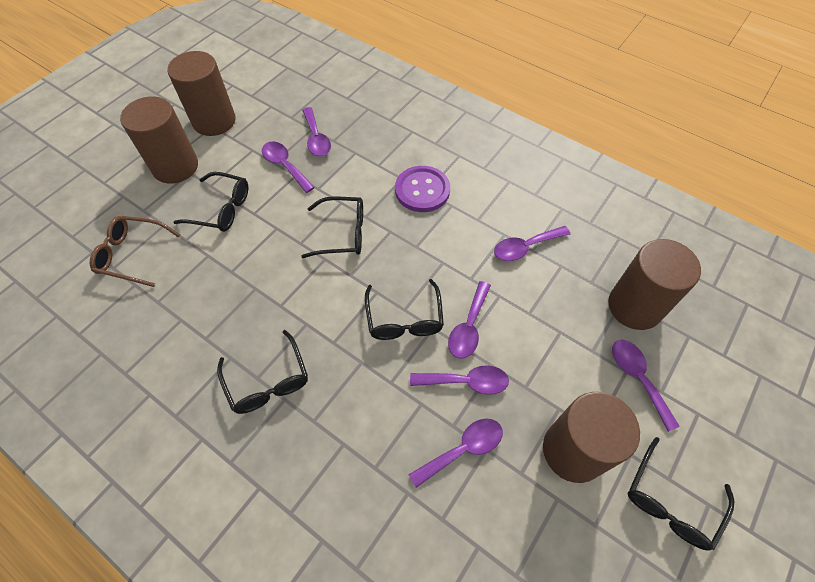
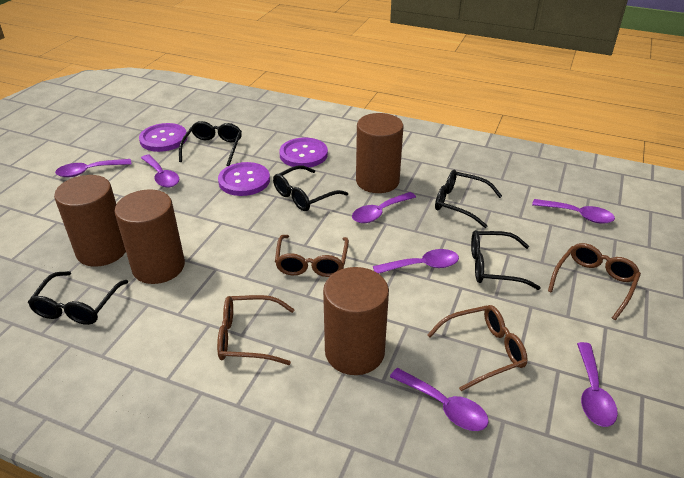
brown glasses: [90,216,180,287] = 1 -> [217,295,295,365] [275,235,349,277] [427,305,528,391] [548,243,641,320] = 4
purple button: [395,166,450,212] = 1 -> [139,123,187,152] [218,162,270,196] [279,137,328,167] = 3

